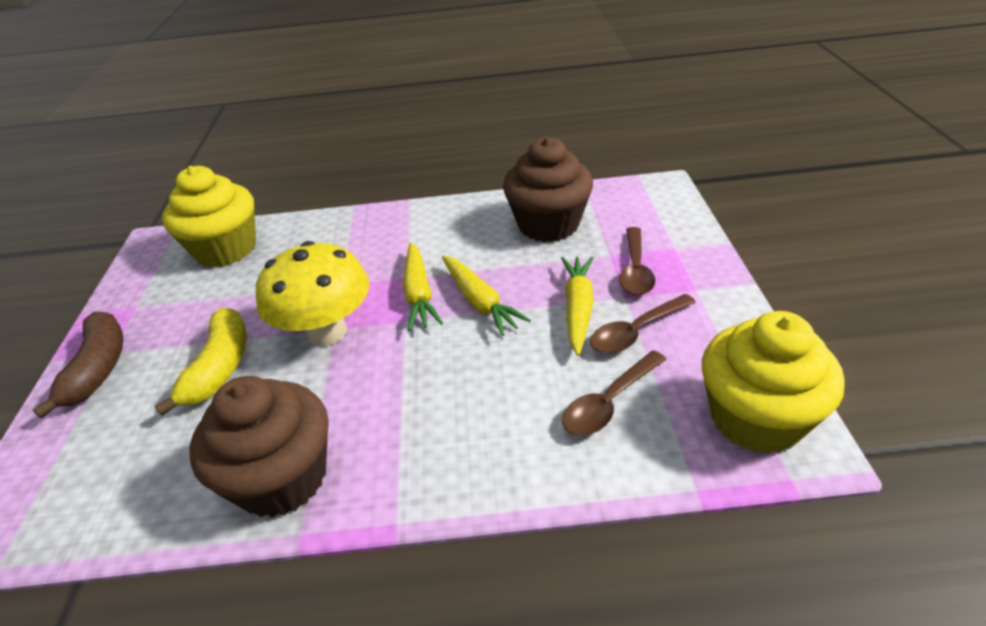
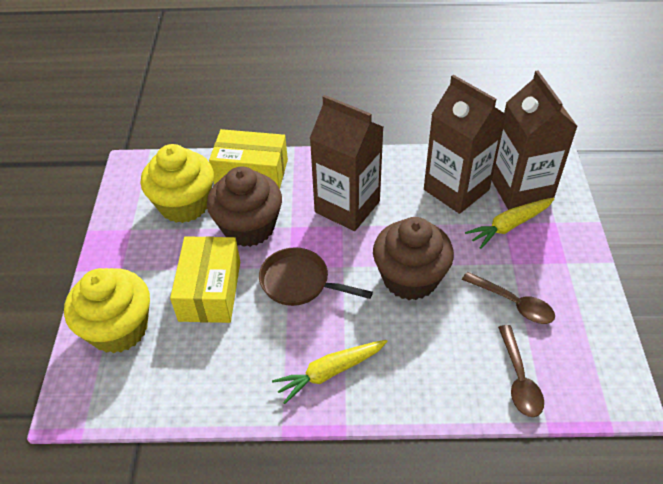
brown banana: [32,312,123,419] = 1 -> none = 0
brown carton: none = 0 -> [310,95,383,231] [424,75,506,214] [492,70,578,210] = 3
brown pan: none = 0 -> [259,248,373,306] = 1
brown spoon: [562,350,667,436] [590,294,696,354] [619,227,655,296] = 3 -> [462,272,555,324] [498,325,544,417] = 2
yellow banana: [155,308,246,416] = 1 -> none = 0
yellow box: none = 0 -> [170,236,240,323] [209,129,288,189] = 2
yellow carrot: [403,242,443,331] [442,255,531,336] [561,257,594,356] = 3 -> [272,340,387,404] [465,198,555,249] = 2
yellow mushroom: [256,241,369,346] = 1 -> none = 0

